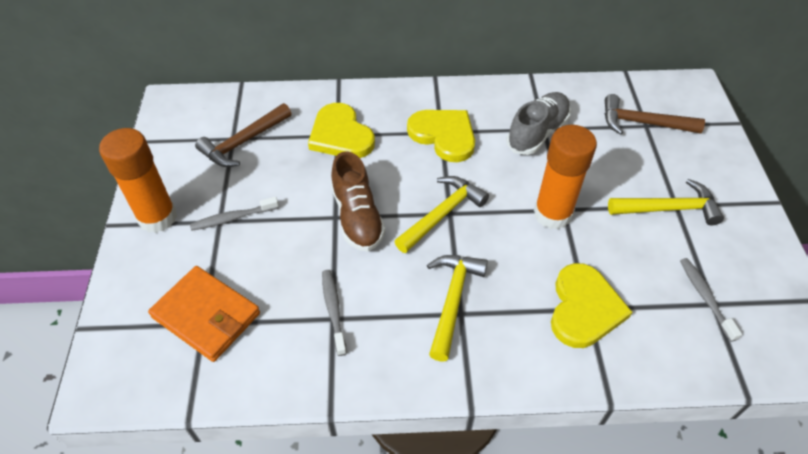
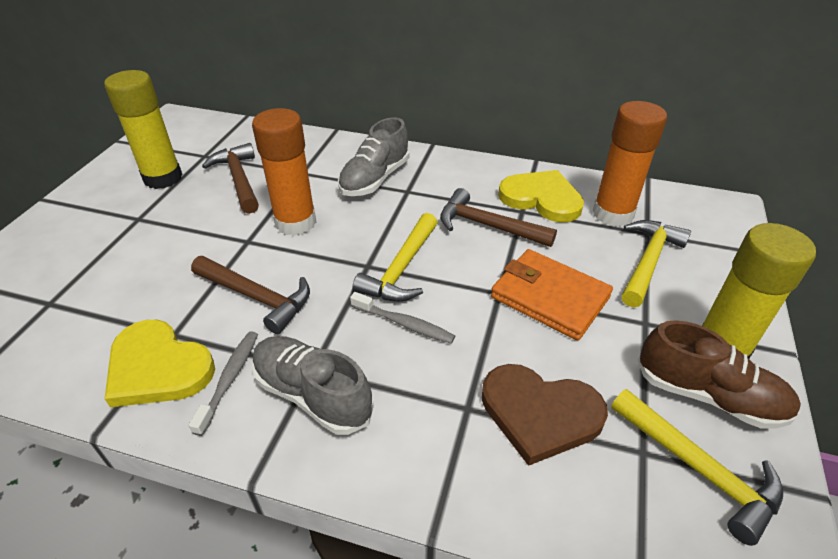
brown hammer: [195,103,292,167] [605,94,705,135] = 2 -> [191,256,310,334] [202,143,259,214] [440,188,557,247] = 3
brown heart: none = 0 -> [482,364,608,466] = 1
grey shoe: [506,92,571,155] = 1 -> [252,336,374,435] [338,117,410,196] = 2
grey toothbrush: [190,197,279,231] [322,270,347,356] [680,258,742,342] = 3 -> [189,331,258,436] [350,292,455,344] = 2
yellow glue stick: none = 0 -> [104,70,183,189] [702,223,816,358] = 2
yellow heart: [308,103,375,158] [407,110,475,162] [551,263,632,348] = 3 -> [105,320,215,407] [498,170,584,222] = 2

